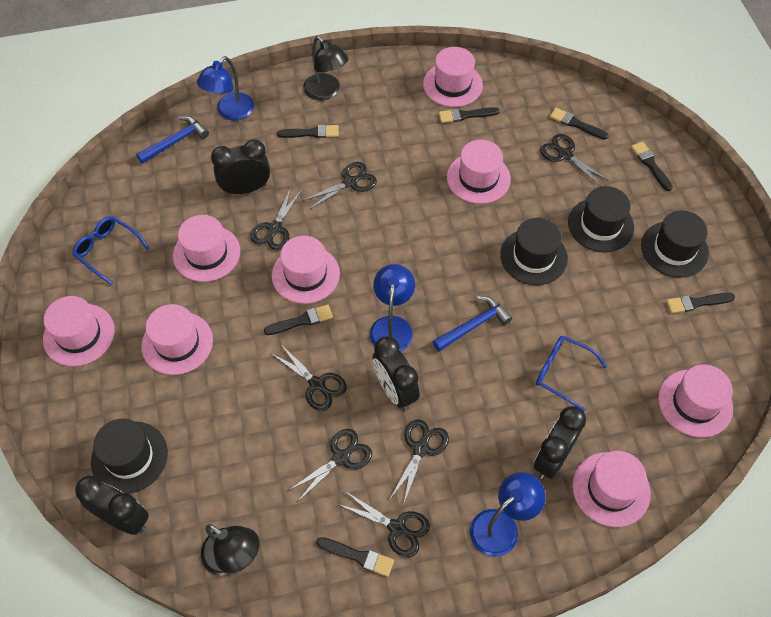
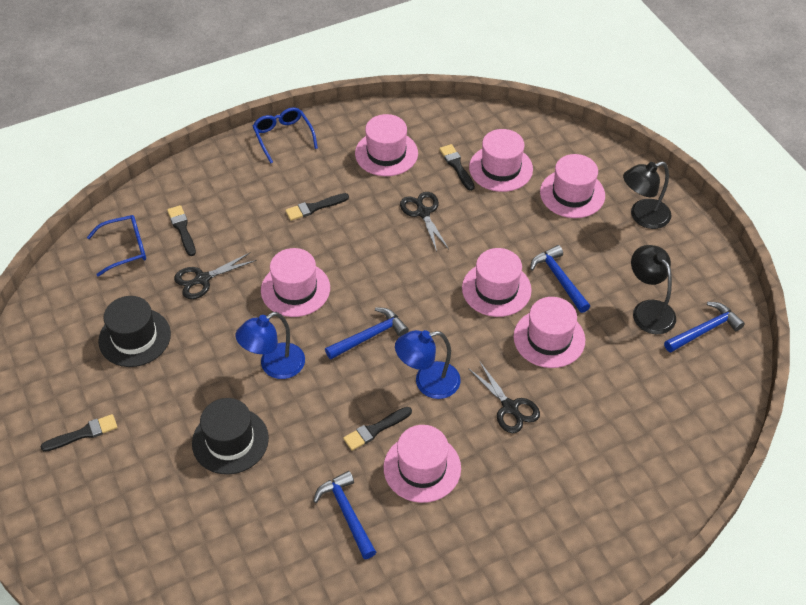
black brush: [264,305,333,335] [277,125,339,138] [316,537,394,577] [439,107,500,123] [550,108,609,140] [631,142,673,191] [666,293,735,313] = 7 -> [40,414,117,452] [167,205,196,256] [285,193,349,221] [343,407,412,451] [439,144,475,191] = 5
black clock: [75,476,149,535] [211,139,270,194] [373,336,420,410] [534,406,586,479] = 4 -> none = 0
black hat: [91,419,168,494] [500,218,568,285] [568,186,634,252] [641,210,709,277] = 4 -> [98,296,171,367] [192,398,269,475] = 2
black scissors: [250,187,302,250] [271,345,347,411] [288,429,372,502] [302,162,377,210] [337,491,430,557] [390,419,449,506] [540,134,609,187] = 7 -> [174,252,257,299] [400,192,449,252] [468,361,540,433] = 3
blue hammer: [136,116,209,164] [433,296,512,351] = 2 -> [313,471,376,559] [325,307,409,360] [530,245,590,313] [664,302,745,353] = 4
blue lamp: [197,56,254,120] [370,264,415,351] [470,472,546,557] = 3 -> [235,312,305,379] [395,330,461,399] = 2
pink hat: [43,296,115,366] [141,304,213,375] [173,215,240,282] [272,236,340,304] [423,47,483,107] [447,140,511,204] [573,451,651,527] [658,364,733,437] = 8 -> [261,248,330,317] [355,114,418,176] [384,425,461,503] [462,248,532,317] [469,129,533,192] [513,297,585,368] [540,154,605,218] = 7

